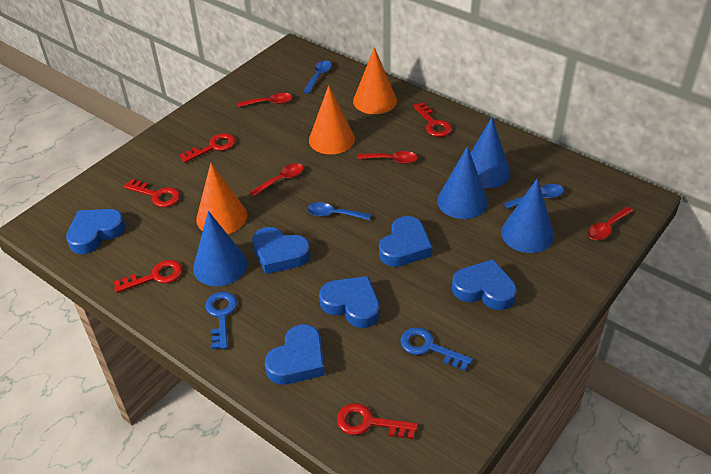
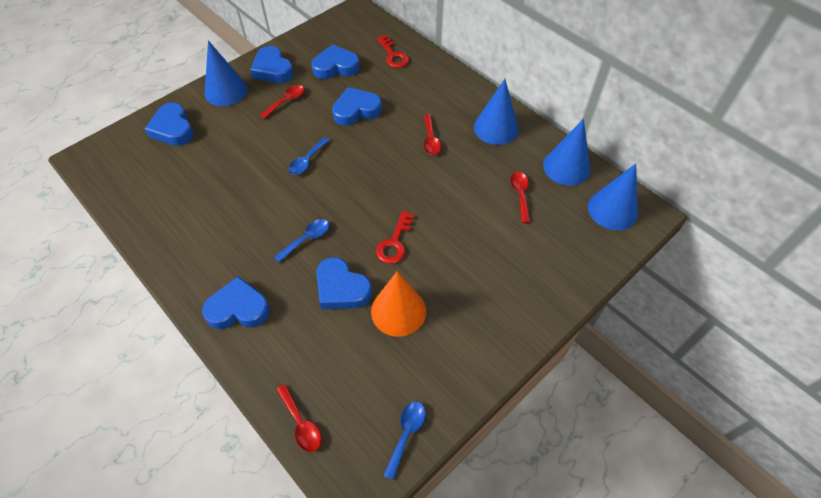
blue key: [205,292,237,349] [400,327,473,371] = 2 -> none = 0
orange cone: [196,163,247,234] [309,85,355,154] [353,47,397,114] = 3 -> [371,271,426,337] = 1
red key: [114,260,183,293] [124,179,180,207] [180,133,236,163] [337,403,418,439] [413,102,452,137] = 5 -> [376,211,414,264] [377,35,409,68] = 2

